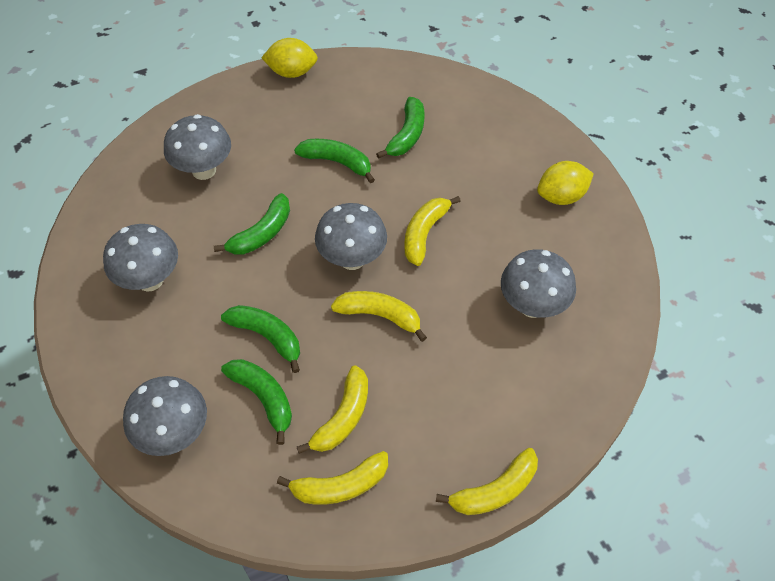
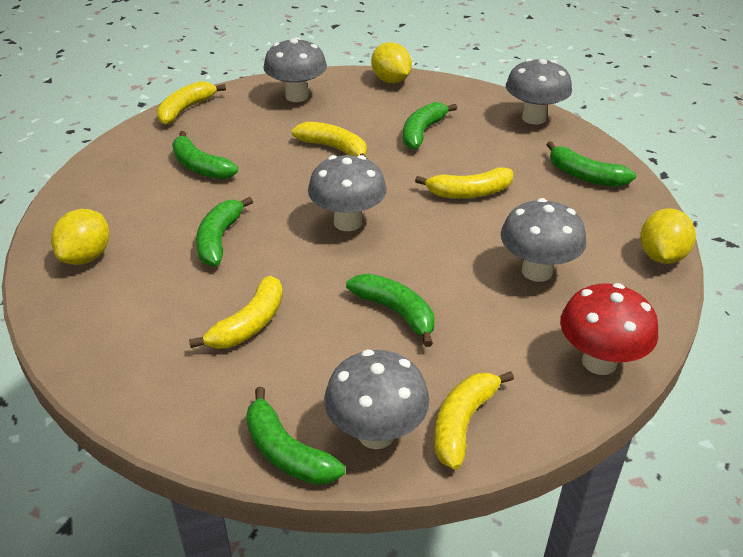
green banana: [214,193,290,255] [221,305,300,373] [221,359,292,445] [294,139,375,183] [376,97,425,159] = 5 -> [172,131,238,179] [196,197,253,266] [246,387,345,485] [346,274,434,347] [403,102,457,149] [546,141,636,187] = 6
red mushroom: none = 0 -> [560,283,658,375] = 1
yellow lemon: [261,38,318,78] [537,161,594,205] = 2 -> [51,209,109,265] [371,42,412,83] [640,208,696,264] = 3

